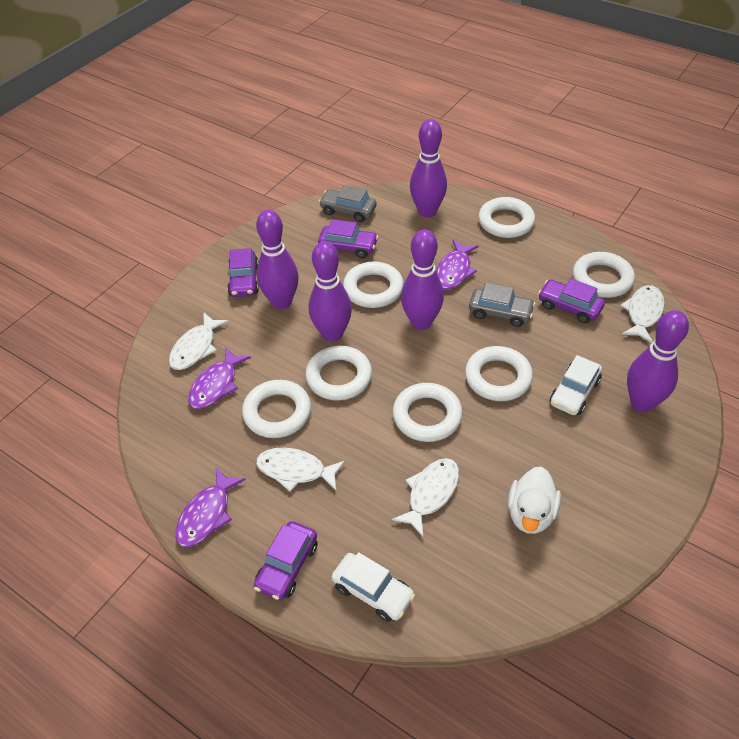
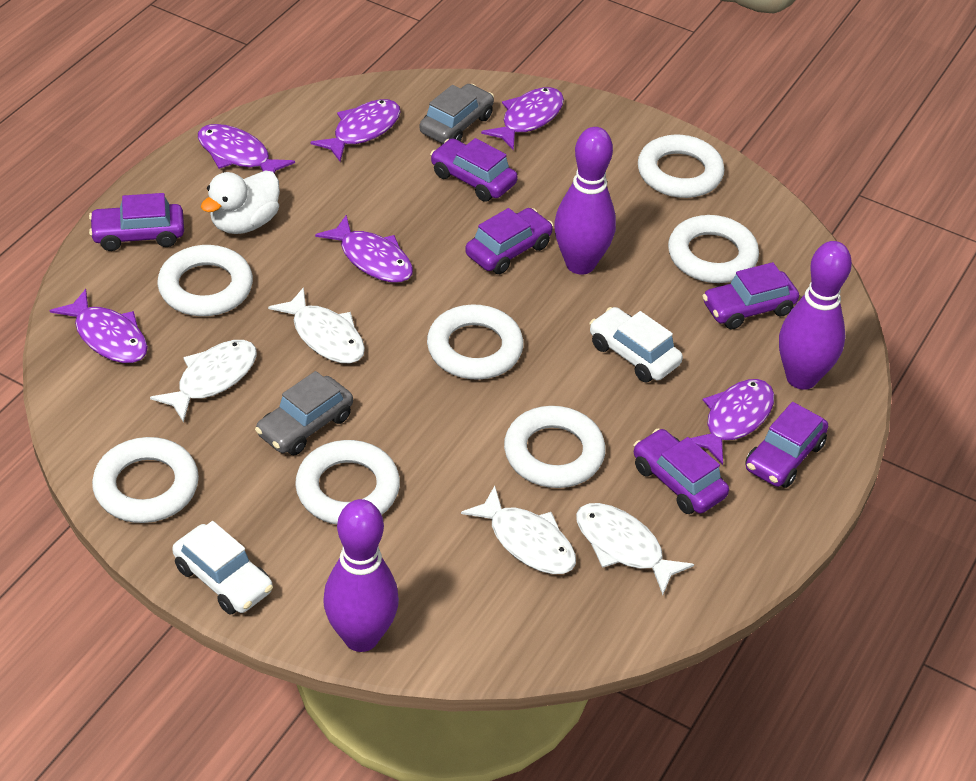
purple bowling pin: [256,210,299,309] [309,242,352,342] [401,229,444,330] [410,119,447,217] [627,310,689,412] = 5 -> [323,499,399,652] [554,127,616,275] [779,241,852,390] = 3
purple car: [227,248,259,297] [254,521,318,600] [318,219,378,258] [538,279,605,323] = 4 -> [89,193,184,251] [430,138,517,202] [465,208,553,274] [634,428,729,514] [702,262,799,329] [745,402,828,488] = 6
purple fish: [175,467,246,547] [188,347,251,409] [436,240,479,289] = 3 -> [50,289,148,363] [198,124,295,173] [310,99,401,162] [315,215,413,282] [481,87,564,150] [690,379,774,465] = 6

